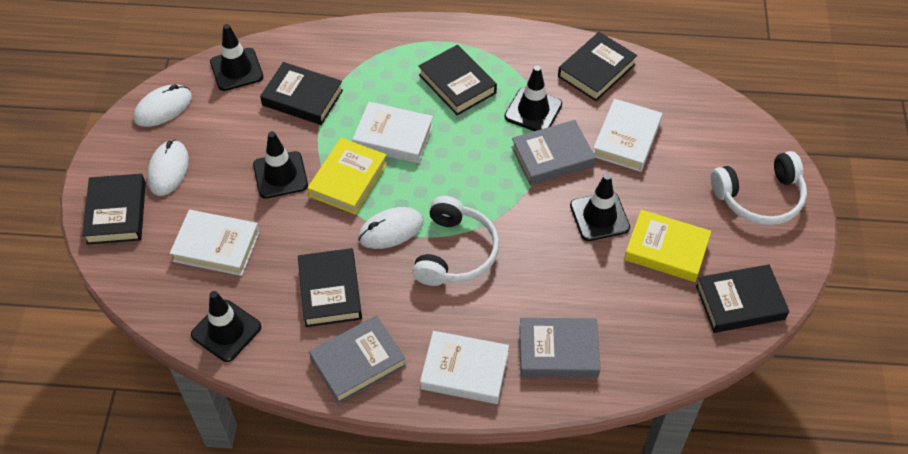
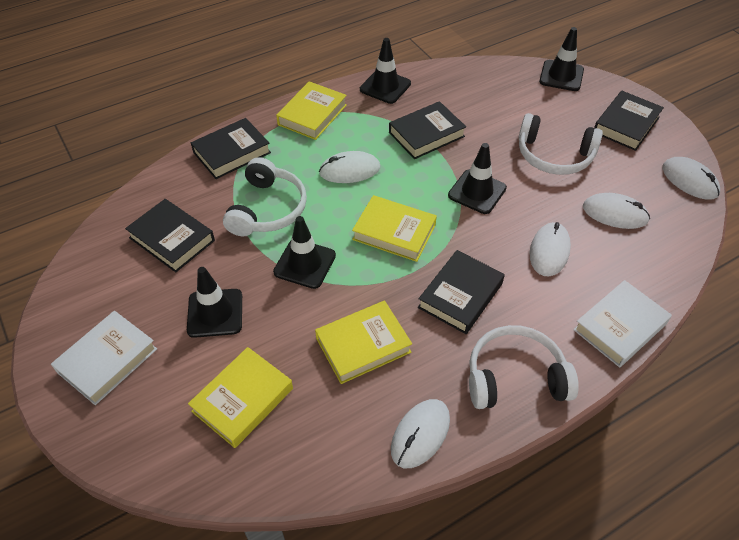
black book: [83,174,146,245] [260,62,343,125] [298,248,362,327] [419,45,497,115] [558,32,637,101] [696,264,790,333] = 6 -> [125,199,215,272] [191,118,271,179] [389,101,466,159] [418,250,505,334] [594,91,664,151] = 5
grey book: [309,315,406,404] [511,120,596,185] [519,318,601,378] = 3 -> none = 0
white book: [170,210,260,276] [352,102,433,163] [420,331,509,404] [594,99,662,172] = 4 -> [51,311,157,405] [573,280,672,367] = 2
white headphones: [412,196,499,286] [711,151,807,225] = 2 -> [223,157,307,237] [469,325,579,409] [519,113,603,175] = 3
white mouse: [133,84,192,127] [147,140,189,196] [358,207,423,249] = 3 -> [319,151,380,183] [391,399,450,468] [530,222,571,277] [583,193,650,229] [662,157,720,200] = 5
yellow book: [308,138,387,215] [624,209,711,282] = 2 -> [188,347,293,448] [276,81,347,140] [315,301,412,384] [352,195,437,262] = 4

